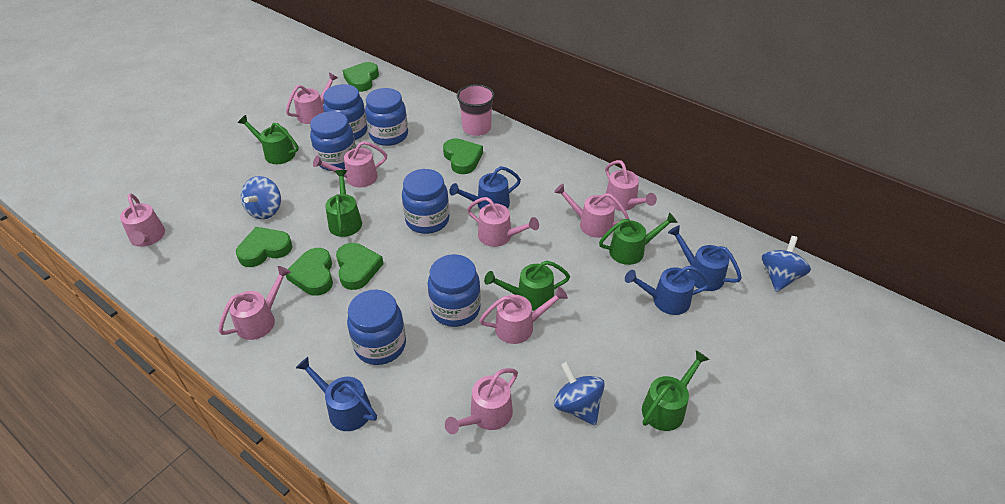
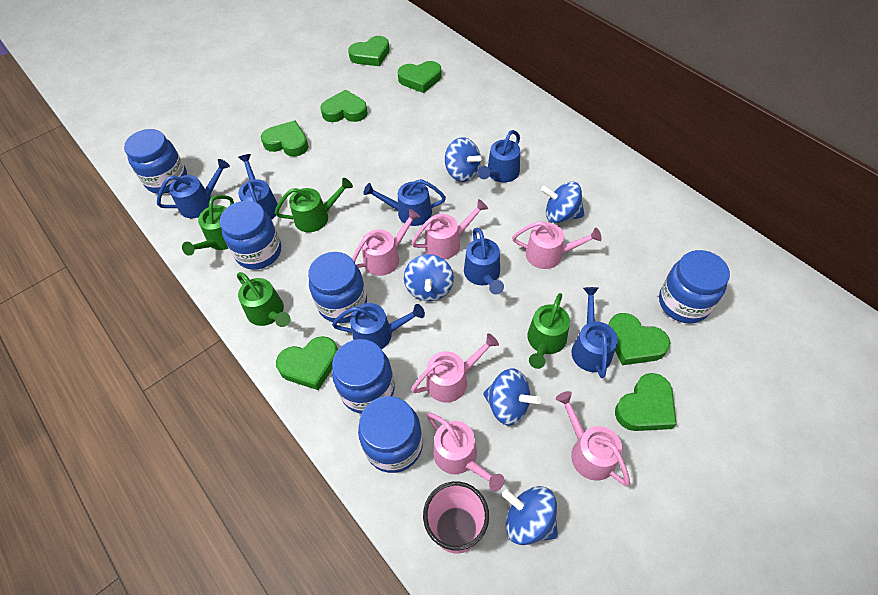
blue spinning top: [241,176,281,219] [554,362,605,426] [762,236,811,292] = 3 -> [404,254,454,301] [445,137,482,182] [483,368,541,426] [502,486,558,545] [541,182,585,223] = 5
blue watering can: [296,357,377,431] [449,166,521,210] [625,266,711,315] [668,225,742,291] = 4 -> [157,159,230,218] [238,154,278,220] [332,303,425,349] [363,179,446,226] [464,228,504,295] [478,130,520,183] [572,287,618,378] = 7
green heart: [236,227,292,267] [286,248,333,296] [336,243,384,290] [343,62,379,92] [443,138,483,174] = 5 -> [261,120,308,157] [276,336,338,390] [320,89,368,122] [348,36,390,66] [398,61,442,93] [608,313,670,365] [615,373,677,431] = 7
green watering can: [238,115,299,164] [325,170,362,237] [484,261,570,311] [599,212,678,265] [642,350,710,431] = 5 -> [182,195,234,256] [237,272,290,327] [275,178,353,232] [527,293,570,369] = 4
pink watering can: [120,193,165,247] [218,266,291,340] [286,73,338,124] [313,141,387,187] [445,368,518,434] [467,197,539,247] [479,287,568,344] [554,184,629,238] [605,160,657,211] = 9 -> [352,209,420,276] [411,199,488,259] [411,333,499,403] [426,413,504,491] [512,221,602,269] [556,391,630,486] = 6

